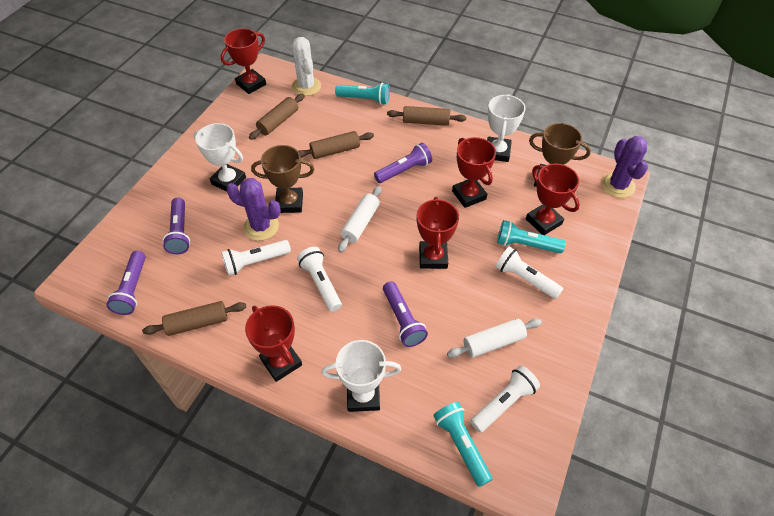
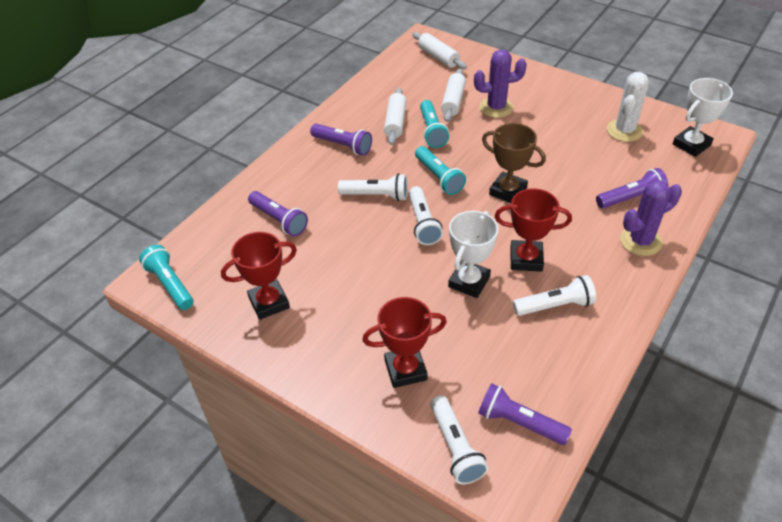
brown rolling pin: [142,301,246,336] [249,94,305,140] [298,131,374,159] [387,106,466,126] = 4 -> none = 0
brown trophy: [251,145,314,213] [529,123,591,187] = 2 -> [482,123,546,203] = 1
red trophy: [221,28,266,94] [245,305,302,382] [417,197,459,269] [452,137,496,208] [526,164,580,235] = 5 -> [221,232,297,320] [362,297,447,388] [495,188,572,272] = 3
white rolling pin: [338,186,381,252] [447,319,542,358] = 2 -> [384,88,407,145] [412,32,467,69] [441,69,466,122] = 3
white trophy: [193,123,246,192] [321,340,401,412] [487,94,526,162] = 3 -> [448,211,498,298] [673,78,733,157] = 2

